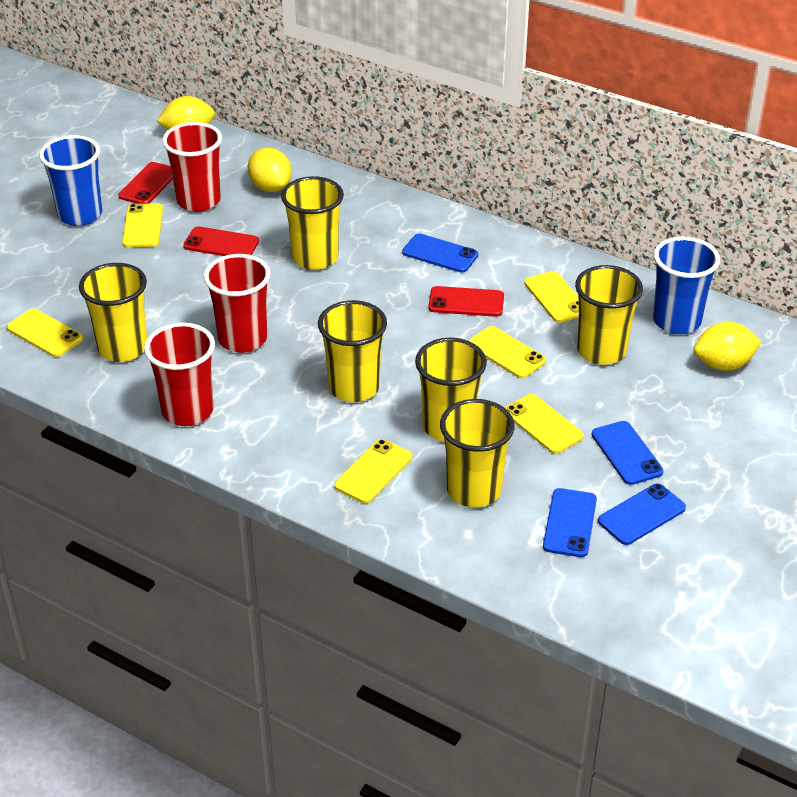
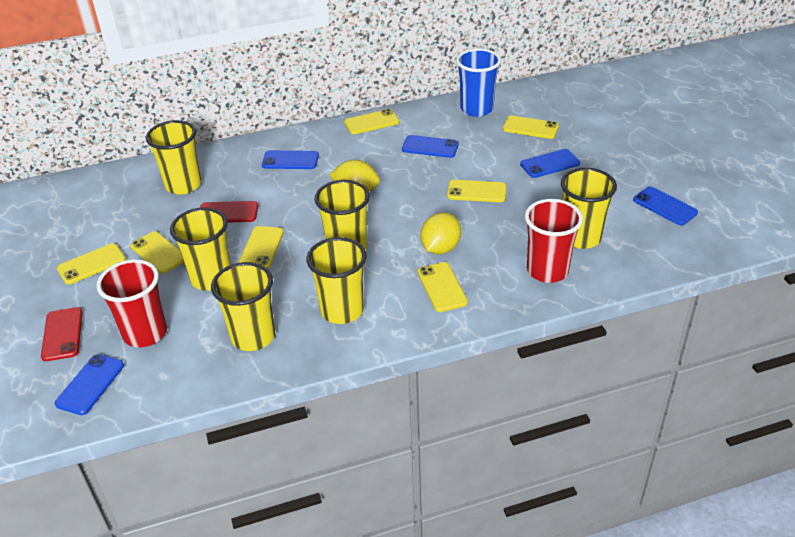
blue cup: [39,135,102,226] [653,237,720,334] = 2 -> [456,48,501,117] = 1
blue phone: [402,233,478,273] [543,488,597,557] [592,421,664,485] [598,484,686,545] = 4 -> [55,354,124,415] [262,150,319,169] [402,135,459,158] [520,149,580,178] [633,186,698,225] = 5
red cup: [144,323,215,426] [162,122,222,212] [204,254,271,353] = 3 -> [96,259,167,347] [525,199,583,283] = 2
red phone: [118,162,173,204] [183,226,259,256] [428,286,504,317] = 3 -> [41,307,83,361] [200,201,258,223] = 2
yellow lemon: [157,96,215,130] [248,148,292,192] [694,322,761,371] = 3 -> [329,160,380,192] [421,212,461,254] = 2
yellow phone: [7,309,83,357] [122,203,163,247] [334,439,412,504] [468,326,546,378] [505,394,584,454] [524,271,579,323] = 6 -> [57,243,126,285] [130,231,184,274] [238,226,284,269] [344,109,399,134] [418,262,468,312] [447,180,506,202] [503,115,559,139] = 7

